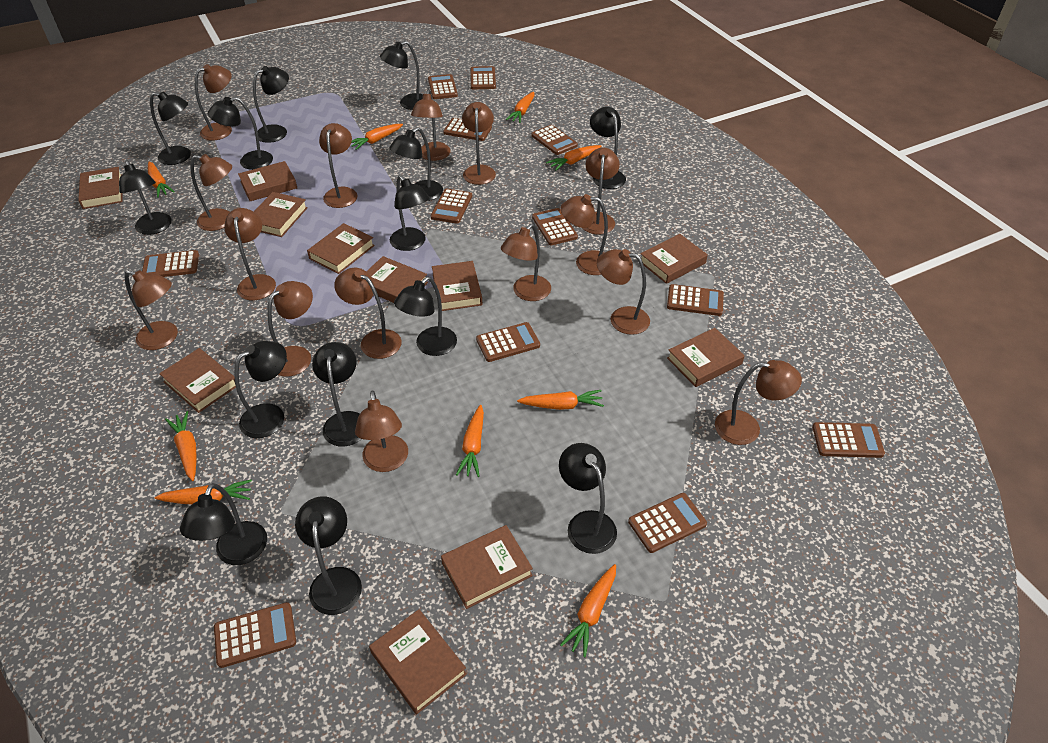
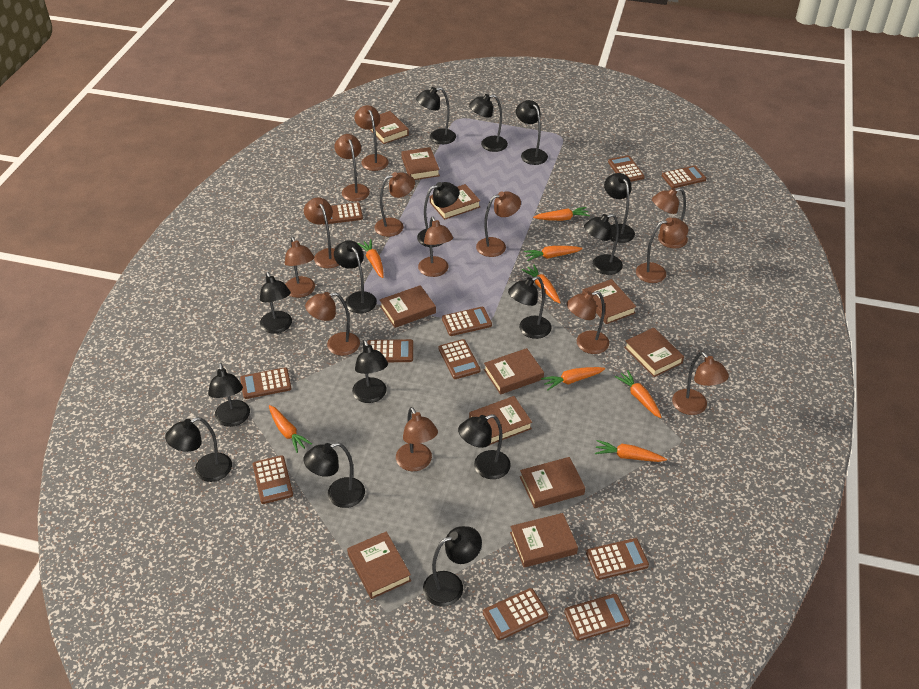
black lamp: [119,160,172,235] [150,91,191,165] [180,483,267,565] [208,97,273,170] [234,341,287,438] [253,66,289,143] [295,496,362,615] [312,342,361,447] [380,41,423,110] [389,127,443,201] [390,175,429,251] [394,277,457,356] [559,443,617,554] [590,107,626,189] = 14 -> [165,417,232,482] [208,363,250,427] [260,272,292,334] [303,442,365,508] [334,240,377,313] [352,340,388,403] [416,87,456,144] [417,182,460,247] [423,526,482,606] [458,414,511,479] [469,94,508,152] [508,276,552,339] [516,100,548,165] [584,214,623,275] [604,173,635,243] = 15
brown calculator: [142,250,199,277] [214,602,296,668] [428,74,458,99] [430,189,472,224] [443,118,492,141] [470,66,496,90] [476,322,540,362] [531,125,578,155] [532,208,578,245] [628,493,707,553] [667,284,724,316] [812,422,885,458] = 12 -> [240,367,292,399] [253,455,293,504] [324,202,363,225] [367,339,413,362] [438,339,481,379] [442,307,492,336] [483,588,548,640] [564,594,630,641] [586,538,649,580] [608,155,645,182] [662,166,706,188] = 11
brown lamp: [125,270,178,350] [191,154,232,231] [195,64,232,141] [224,208,276,300] [267,281,313,377] [319,123,358,208] [334,268,402,359] [355,391,408,472] [411,90,451,161] [462,102,496,185] [501,224,551,301] [561,194,608,275] [583,147,620,234] [596,249,650,335] [715,360,802,445] = 15 -> [285,237,315,298] [304,198,339,268] [305,292,360,356] [334,134,370,202] [354,105,389,171] [374,172,415,237] [396,407,438,471] [418,217,453,277] [476,191,521,257] [567,291,609,354] [636,217,688,283] [652,188,688,248] [672,352,729,415] = 13
orange carrot: [148,161,174,198] [155,479,252,504] [165,411,197,481] [351,124,403,150] [456,405,484,477] [506,92,534,123] [517,390,604,410] [546,145,602,170] [560,564,616,657] = 9 -> [269,405,312,453] [358,239,384,278] [521,264,561,303] [524,246,583,261] [533,207,590,221] [541,367,605,390] [595,440,667,462] [614,370,662,418] = 8

